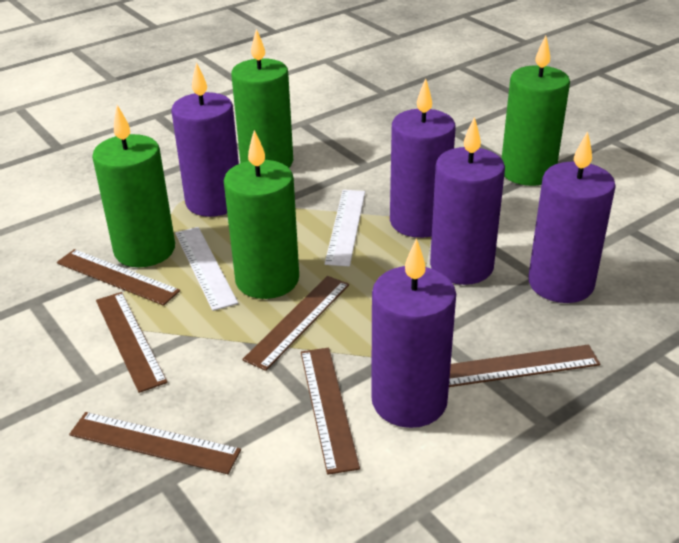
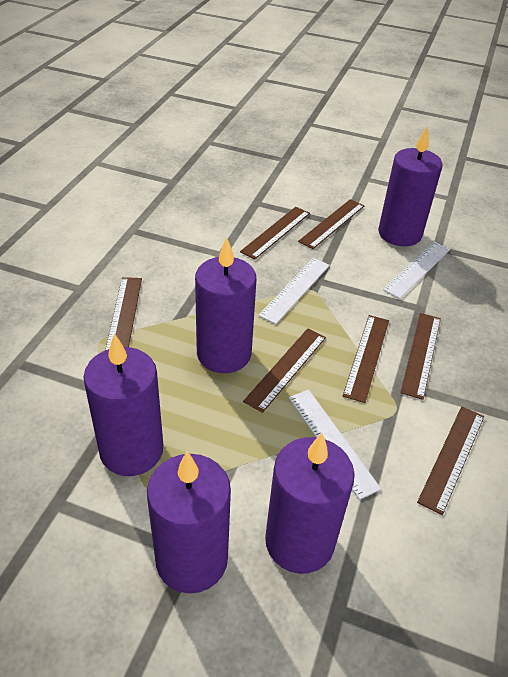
brown ruler: [57,249,180,306] [69,412,241,474] [96,292,168,393] [242,276,349,371] [301,348,360,475] [449,345,600,387] = 6 -> [105,277,142,350] [240,207,310,259] [243,328,326,413] [298,199,364,249] [343,315,389,403] [400,313,441,400] [417,406,484,515] = 7
green candle: [92,105,175,267] [224,130,299,299] [231,29,293,168] [502,36,570,186] = 4 -> none = 0
white ruler: [175,227,238,311] [325,190,365,266] = 2 -> [258,258,330,324] [289,390,381,500] [383,242,450,299] = 3

